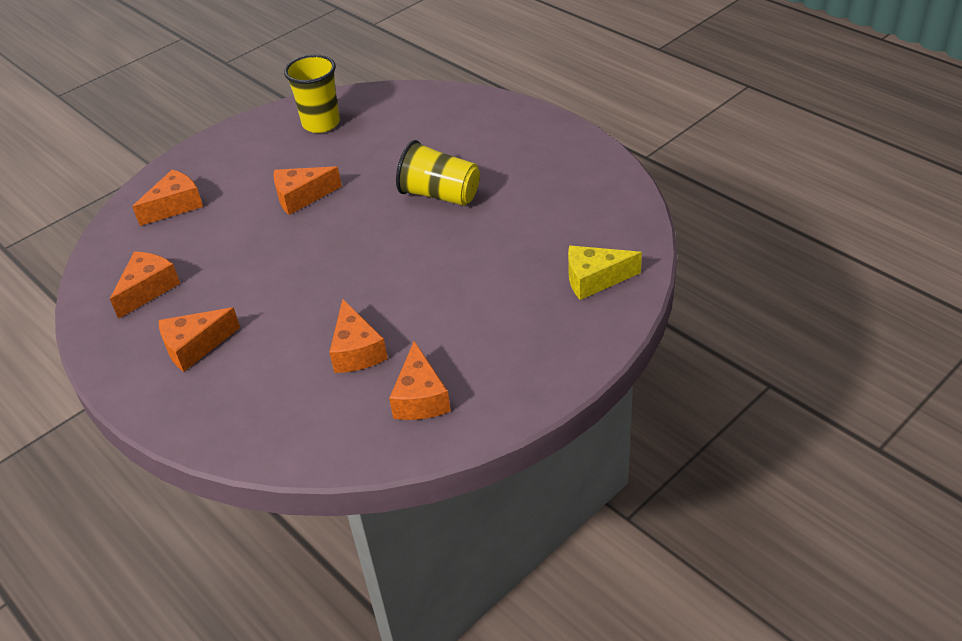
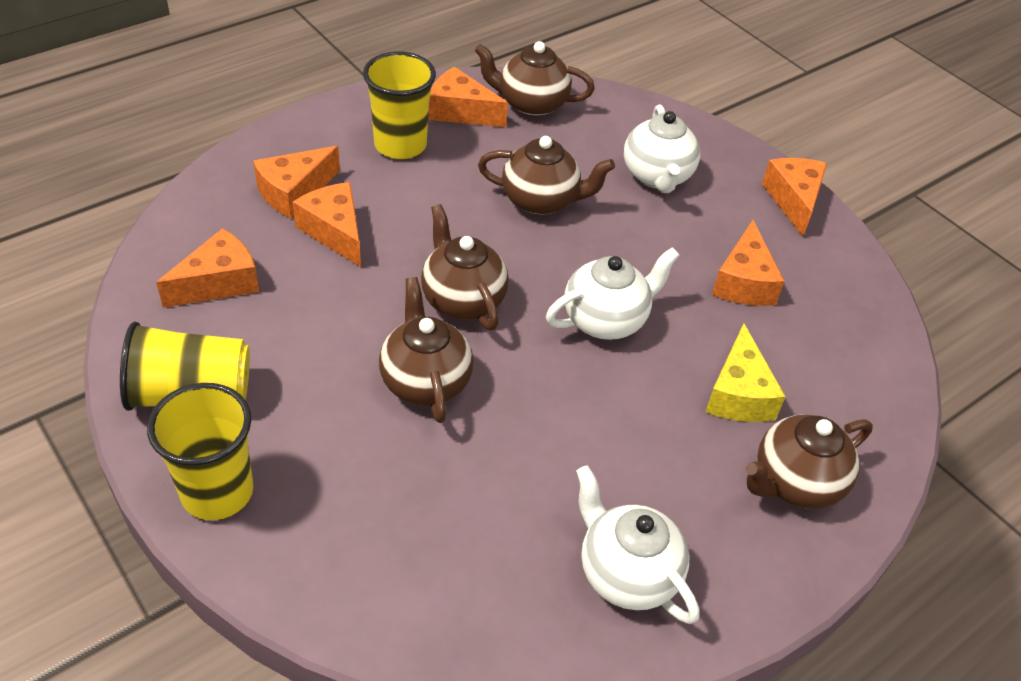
brown teapot: none = 0 -> [379,277,474,423] [421,204,509,330] [474,41,595,117] [478,136,615,215] [746,414,873,509] = 5
white teapot: none = 0 -> [546,247,680,340] [576,466,699,624] [624,104,700,193] = 3
yellow cup: [284,55,340,133] [396,140,480,206] = 2 -> [120,322,250,411] [147,383,253,520] [363,51,436,159] = 3

